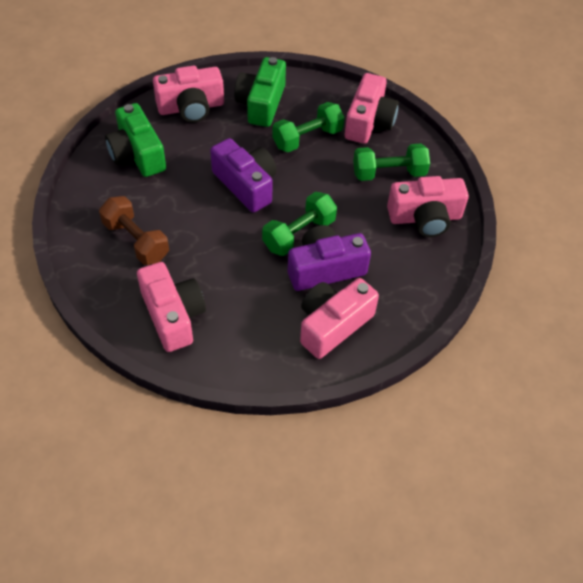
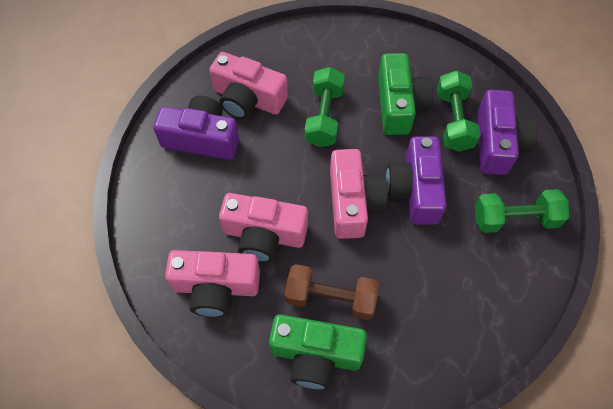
pink camera: [137,262,206,352] [153,66,224,123] [300,278,379,359] [345,73,399,144] [387,176,469,237] = 5 -> [165,250,260,317] [209,52,288,120] [219,193,308,263] [330,149,388,239] = 4
purple camera: [210,138,277,213] [288,225,371,291] = 2 -> [153,96,239,160] [386,136,447,225] [477,90,538,175] = 3

